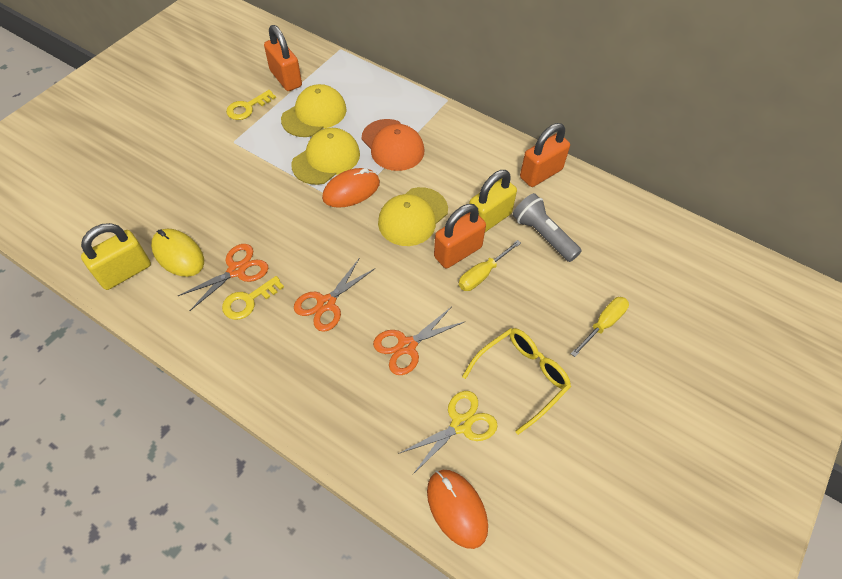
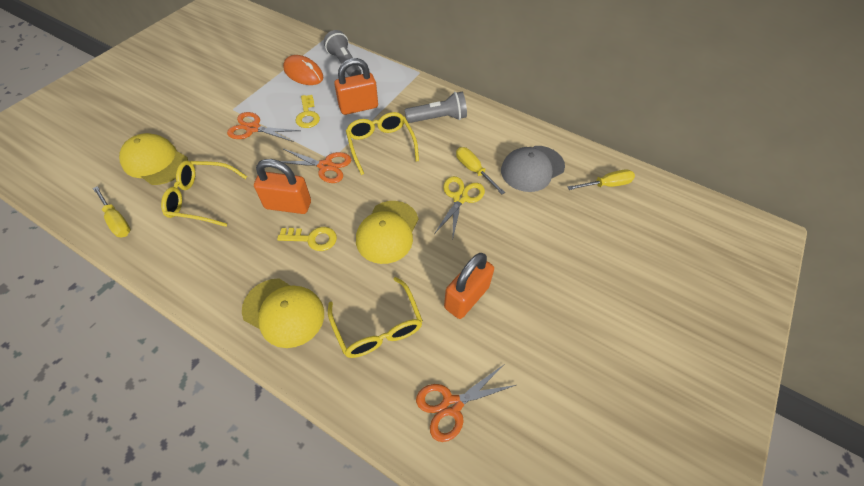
grey cap: none = 0 -> [501,146,565,192] = 1
grey flashlight: [513,193,582,262] = 1 -> [324,30,361,77] [405,92,467,123] = 2
orange cap: [362,119,424,171] = 1 -> none = 0
orange mouse: [322,168,380,208] [427,470,488,549] = 2 -> [283,55,323,85] = 1
yellow glasses: [462,328,571,435] = 1 -> [161,160,247,227] [328,277,423,358] [346,112,419,175] = 3
yellow mouse: [151,229,204,277] = 1 -> none = 0
yellow padlock: [81,223,151,290] [469,170,517,232] = 2 -> none = 0
yellow screwdriver: [459,240,521,291] [571,297,629,357] = 2 -> [93,186,131,237] [456,147,505,194] [567,169,635,190] = 3

